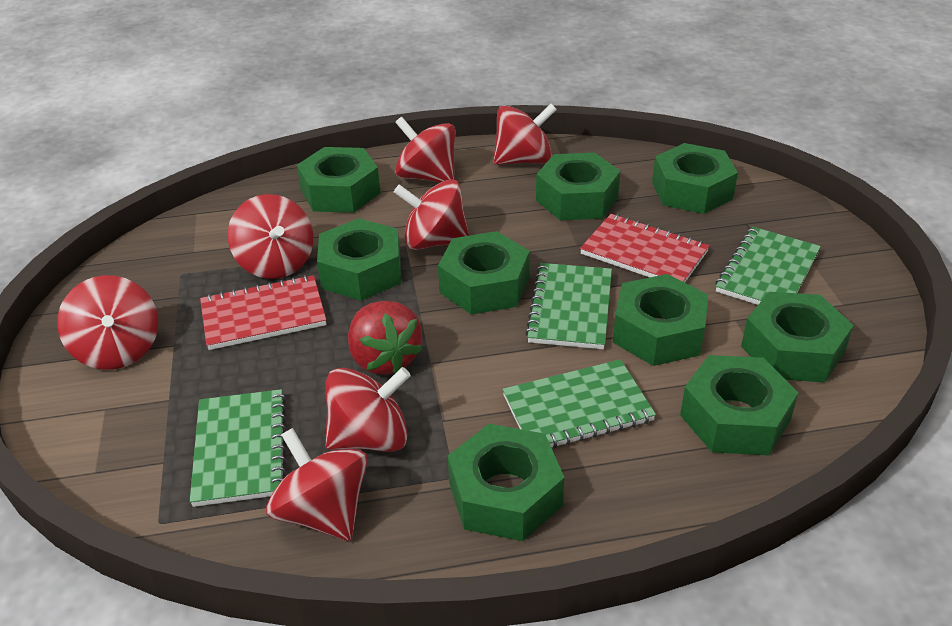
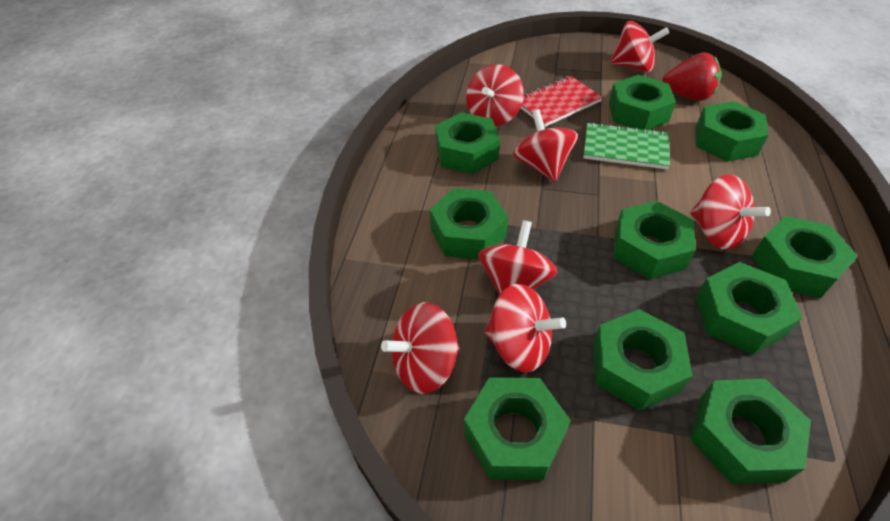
green notebook: [190,389,286,507] [502,359,656,448] [525,263,612,349] [715,227,821,305] = 4 -> [583,122,670,169] = 1
green nut: [297,147,380,213] [317,218,401,301] [438,231,530,315] [448,424,564,541] [536,153,620,220] [613,274,708,366] [652,143,738,214] [680,355,799,455] [741,292,854,383] = 9 -> [430,188,508,259] [435,112,500,174] [464,377,571,480] [593,309,692,411] [609,75,676,130] [614,201,696,279] [690,379,811,484] [696,101,769,162] [696,262,803,354] [752,216,858,298] = 10
red notebook: [200,275,326,350] [580,214,710,283] = 2 -> [521,76,603,127] = 1

